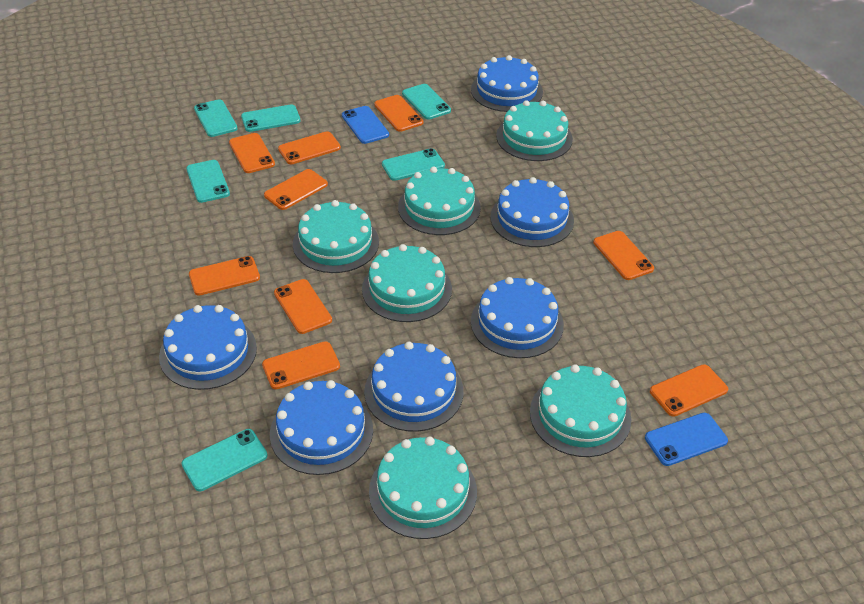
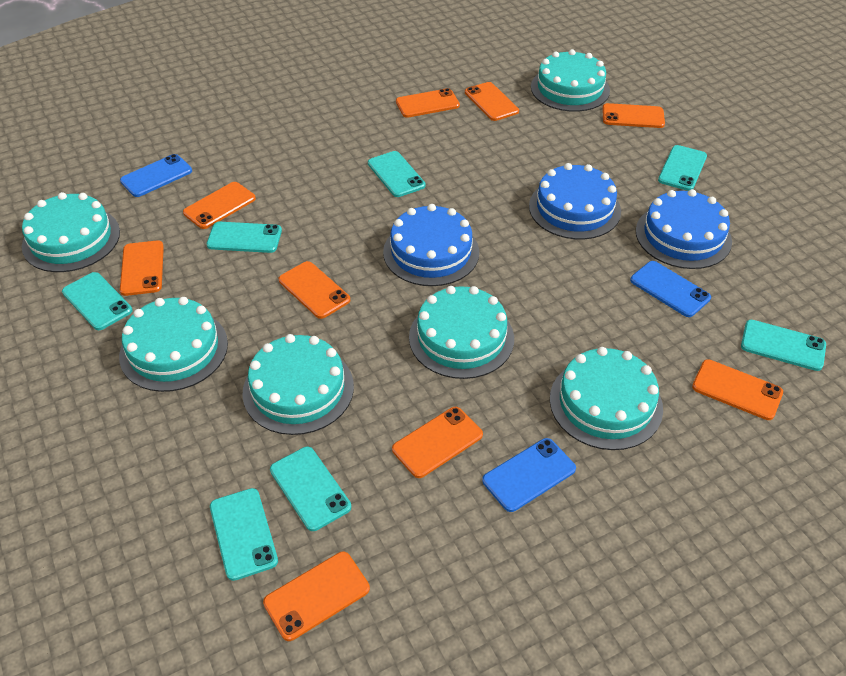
blue cake: [159,305,257,390] [270,380,373,475] [364,342,463,432] [471,55,543,112] [471,277,564,358] [490,177,574,247] = 6 -> [383,204,479,286] [529,163,621,239] [636,189,732,269] = 3
blue phone: [342,106,389,144] [645,413,728,466] = 2 -> [120,154,192,197] [482,438,576,512] [630,261,711,317] = 3
turquoise phone: [181,429,268,491] [186,160,230,203] [194,99,238,137] [241,104,300,132] [382,148,445,181] [402,84,451,120] = 6 -> [62,272,132,330] [207,222,282,253] [210,488,278,581] [270,447,351,531] [368,151,425,197] [658,145,707,191] [741,320,826,371] = 7

